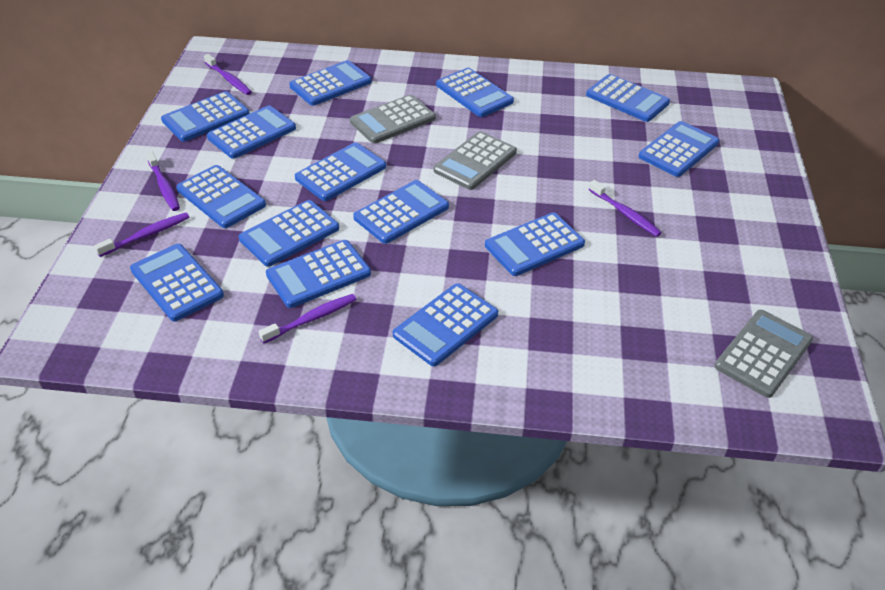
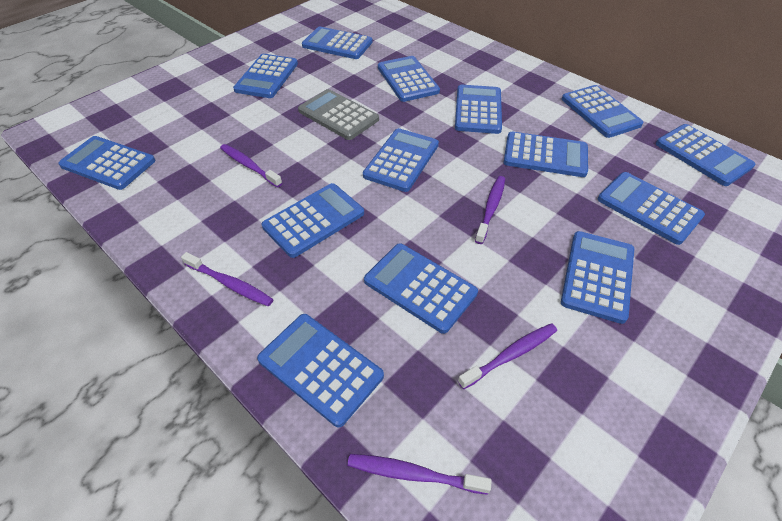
grey calculator: [350,95,436,144] [433,131,517,190] [715,310,813,398] = 3 -> [298,89,379,140] = 1

